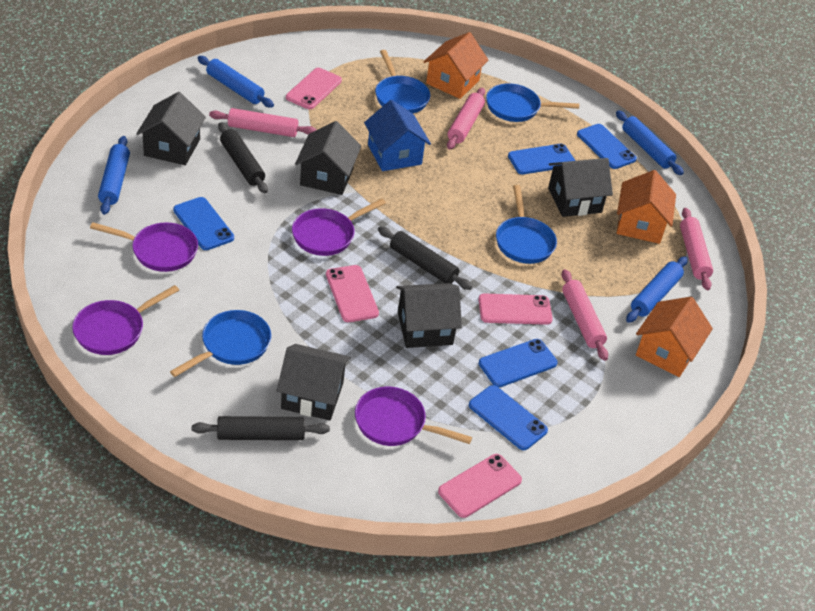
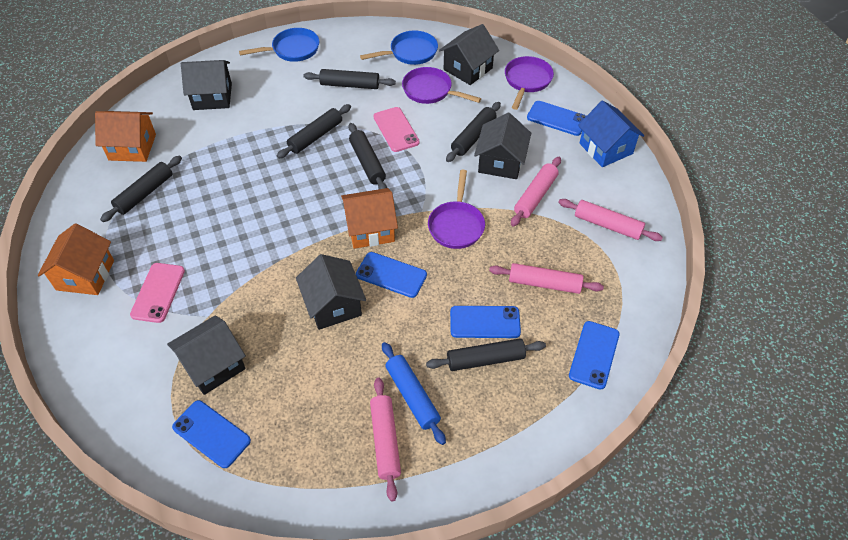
black rolling pin: [192,416,330,440] [218,122,268,193] [378,227,473,290] = 3 -> [100,156,182,222] [277,104,351,159] [304,69,396,89] [348,123,387,189] [426,338,546,371] [446,102,501,162] = 6
blue pan: [170,310,271,377] [375,50,430,114] [486,83,579,122] [496,185,557,264] = 4 -> [239,28,319,62] [360,31,438,65] = 2
blue rolling pin: [98,136,130,215] [198,56,274,108] [616,110,684,175] [626,256,688,323] = 4 -> [382,342,446,445] = 1
pink phone: [286,68,342,109] [326,265,379,322] [438,454,522,518] [478,294,553,325] = 4 -> [130,263,185,323] [373,107,420,152] = 2
purple pan: [72,285,179,355] [90,222,198,272] [292,199,386,256] [355,387,472,446] = 4 -> [402,67,481,104] [428,170,485,249] [505,56,554,110] = 3

